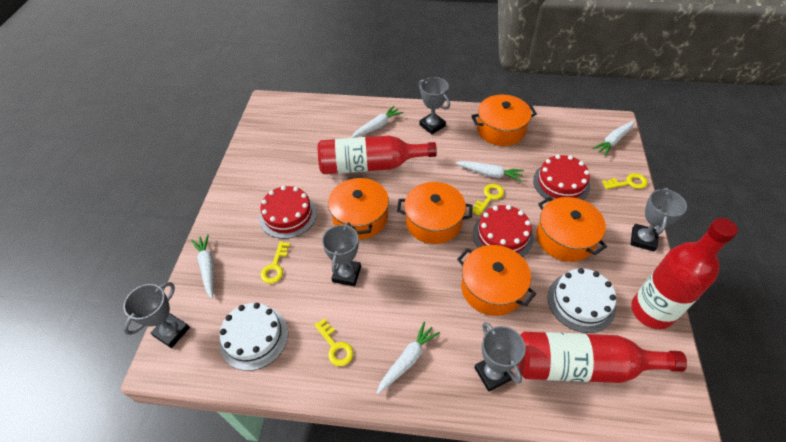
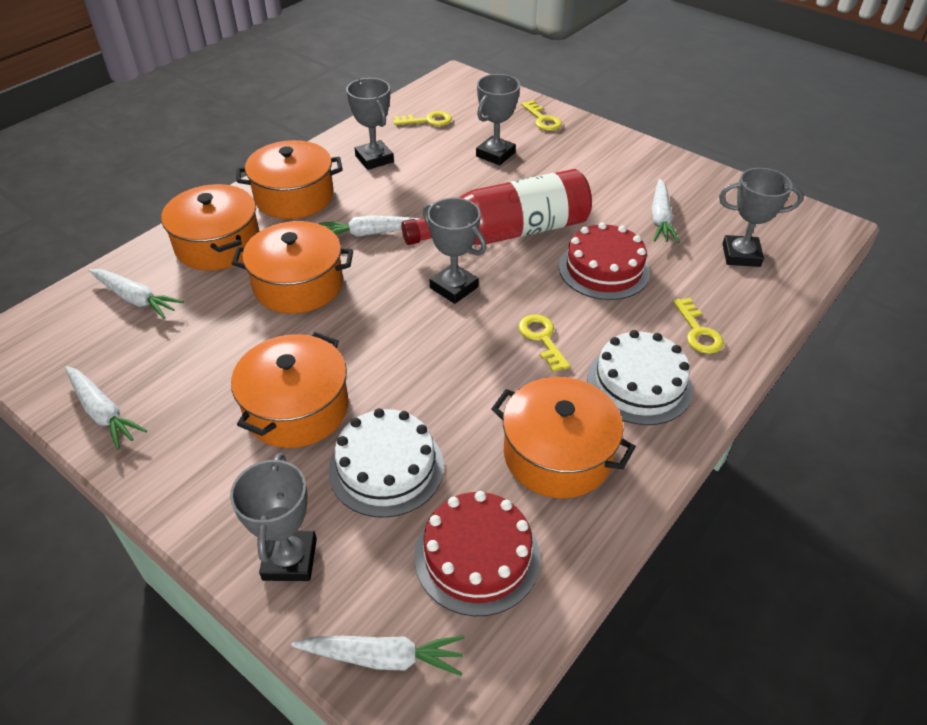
red bottle: [318,136,437,174] [517,332,687,383] [631,218,738,329] = 3 -> [401,169,592,245] = 1
red cake: [259,186,317,239] [473,205,533,257] [533,155,590,201] = 3 -> [415,491,540,616] [559,222,650,300] = 2

